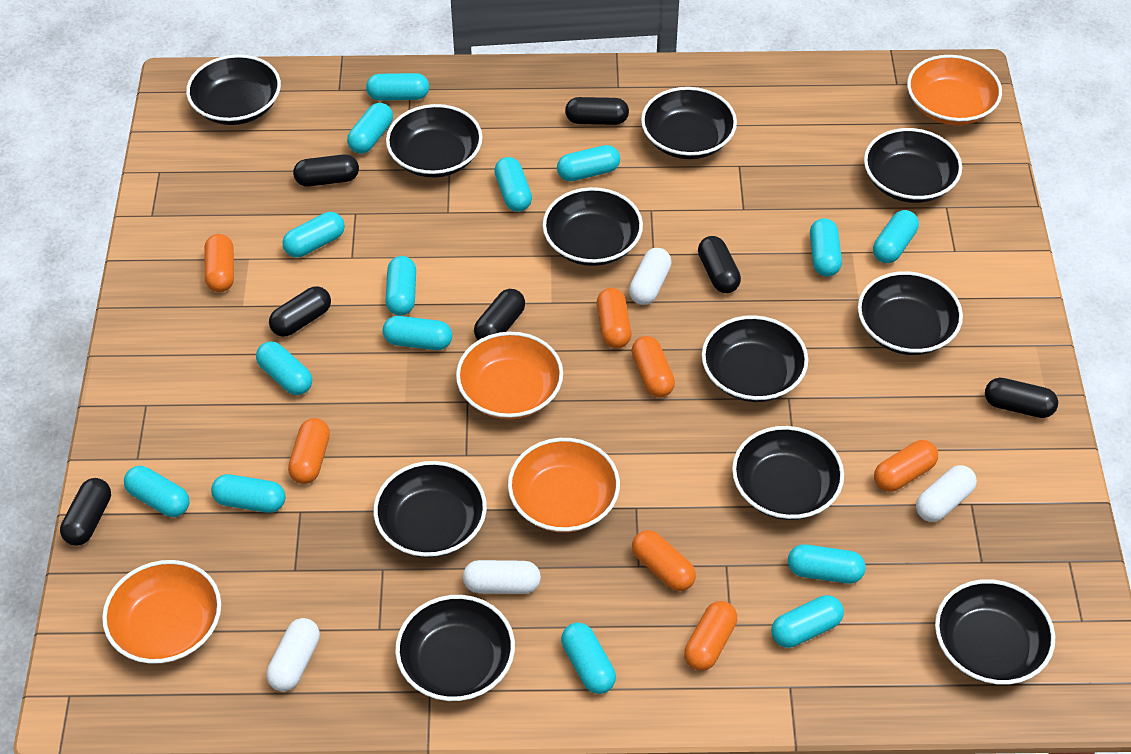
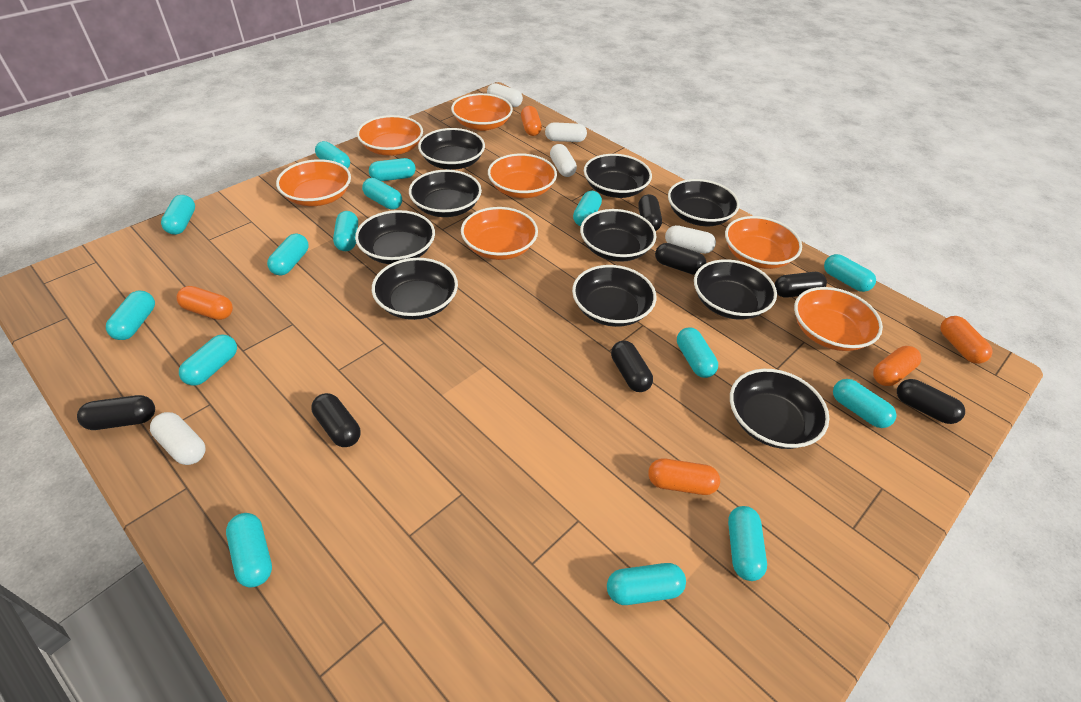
black bowl: [186,54,281,125] [373,461,487,558] [386,104,483,178] [395,595,515,701] [542,187,643,266] [641,87,737,159] [702,315,808,402] [732,426,844,520] [858,271,963,355] [864,128,962,203] [935,579,1055,685] = 11 -> [355,210,435,264] [372,258,458,320] [409,170,482,217] [418,128,485,170] [572,265,656,327] [580,209,656,262] [584,154,652,198] [668,179,740,226] [694,259,777,320] [730,369,830,449] = 10
orange bowl: [102,560,221,664] [456,332,563,419] [508,438,620,533] [907,55,1002,125] = 4 -> [276,159,351,206] [357,115,423,156] [451,93,513,131] [461,207,538,260] [488,153,557,198] [725,216,802,269] [794,287,883,351] = 7
orange capsule: [204,234,234,292] [288,418,330,484] [597,288,631,349] [631,336,675,397] [632,530,696,591] [684,601,737,671] [874,440,938,492] = 7 -> [177,286,233,320] [521,106,542,136] [648,459,720,495] [873,346,921,386] [940,316,993,364] = 5
white capsule: [266,618,320,691] [463,560,541,594] [629,248,672,305] [916,465,977,522] = 4 -> [150,412,206,465] [487,83,523,107] [545,122,587,142] [550,144,577,177] [665,225,716,254] = 5

